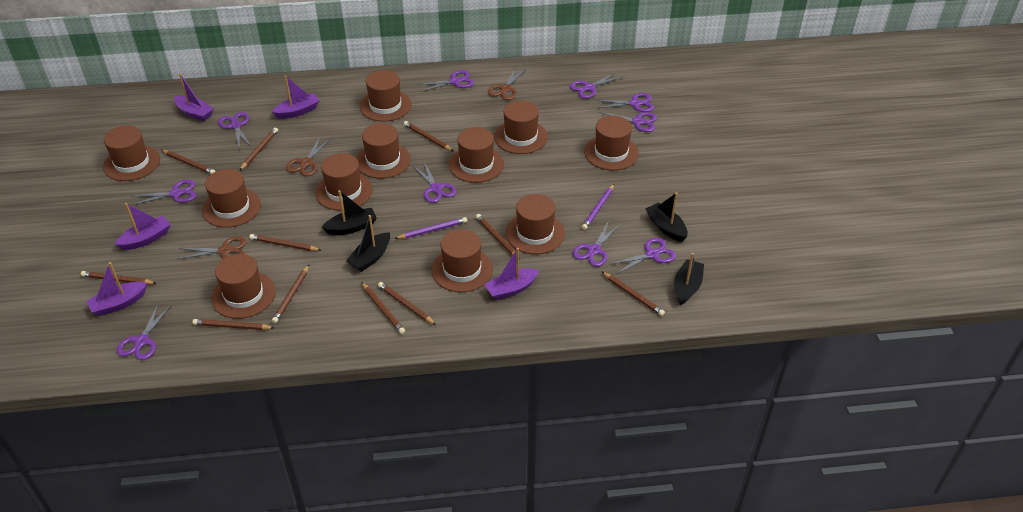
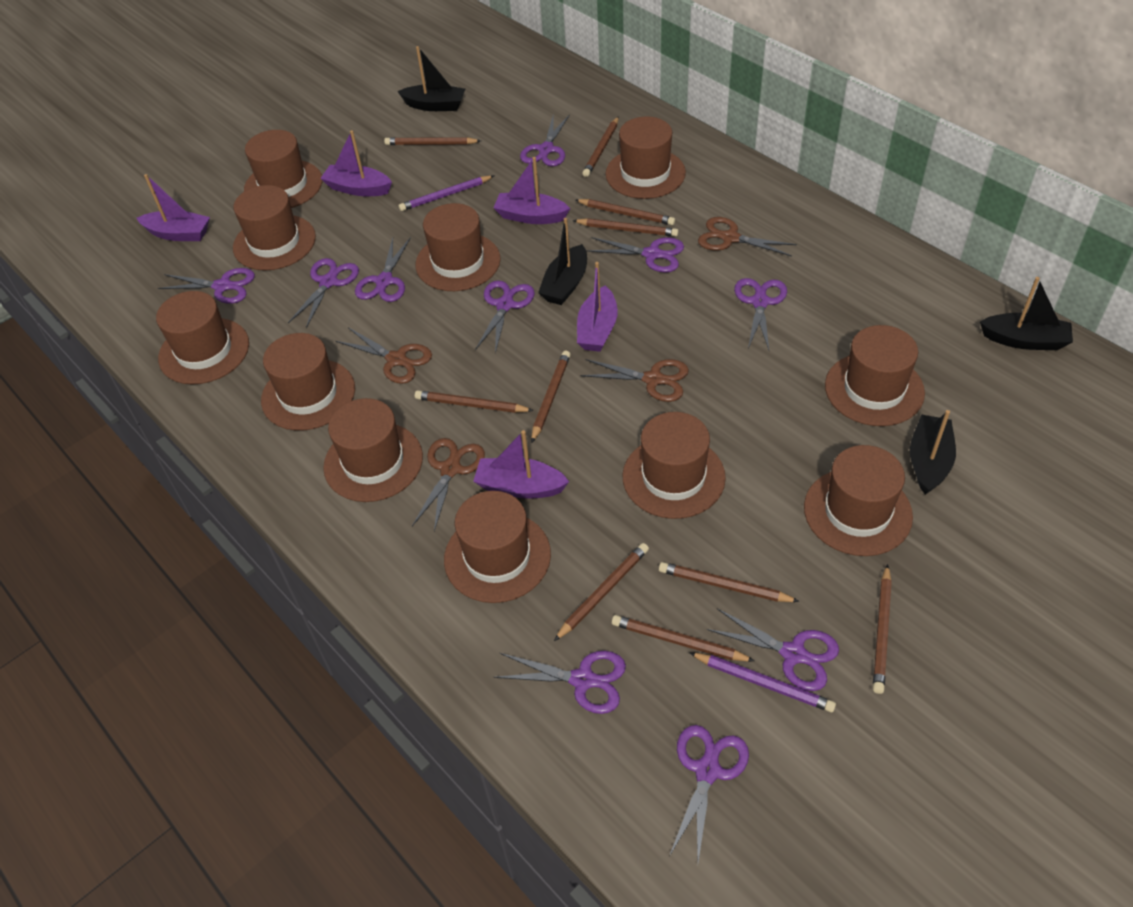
brown pencil: [81,271,156,285] [162,150,216,174] [192,319,274,330] [239,128,278,171] [249,234,321,251] [272,265,309,323] [361,282,405,334] [378,282,436,325] [404,121,453,151] [476,214,520,260] [601,271,665,316] = 11 -> [384,137,481,145] [415,390,534,413] [531,351,571,443] [554,543,649,641] [572,218,679,237] [576,199,675,225] [582,116,619,177] [612,615,755,662] [659,562,800,602] [873,564,892,694] = 10
brown scissors: [177,236,247,259] [286,136,331,176] [488,67,526,100] = 3 -> [336,327,432,384] [412,438,485,532] [581,359,689,402] [698,217,797,256] = 4

